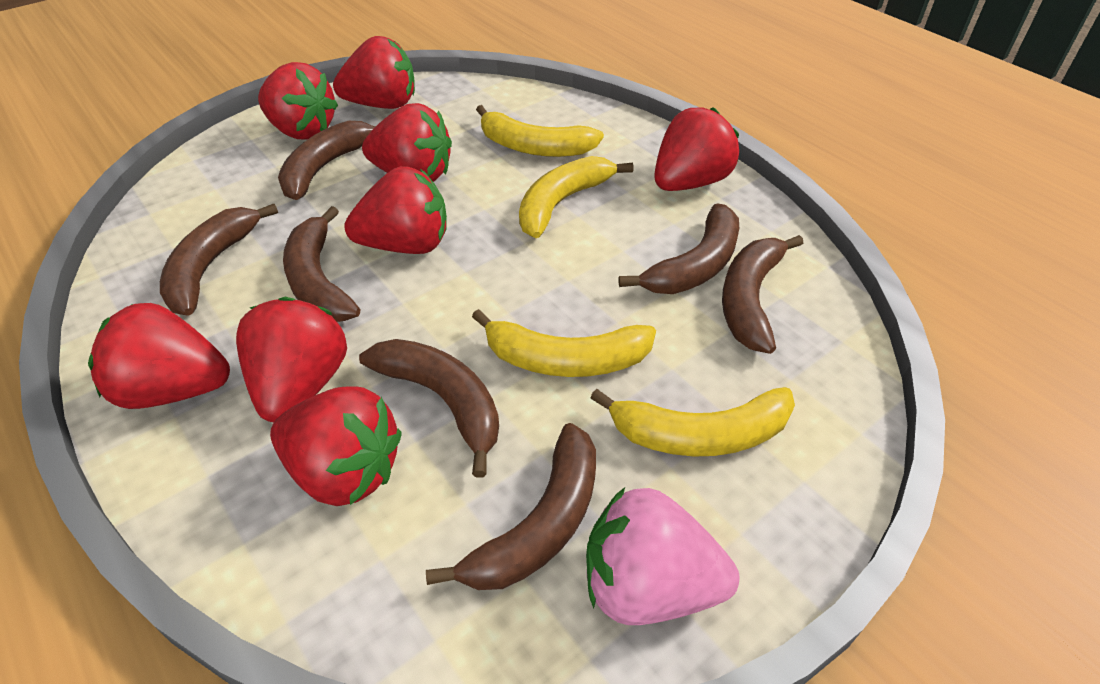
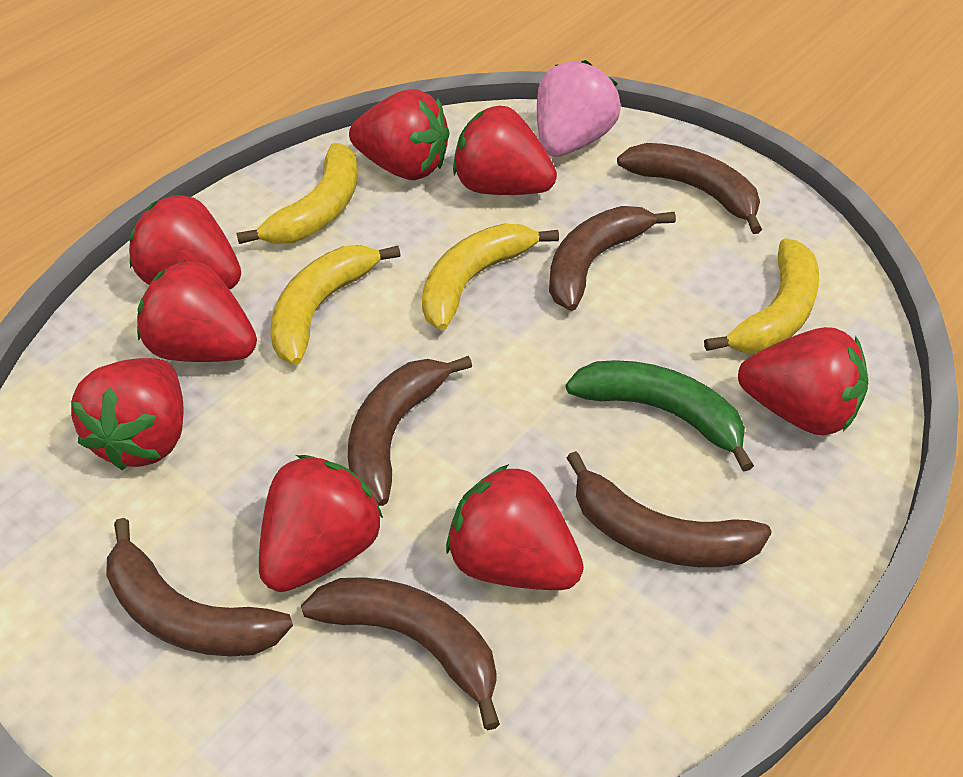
brown banana: [160,204,278,316] [278,121,376,200] [283,206,360,322] [359,339,499,478] [426,423,596,590] [619,203,739,294] [722,235,803,354] = 7 -> [106,518,293,656] [301,577,500,730] [348,356,472,506] [549,206,676,311] [567,451,772,567] [617,143,762,234] = 6
green banana: none = 0 -> [566,360,754,472] = 1

